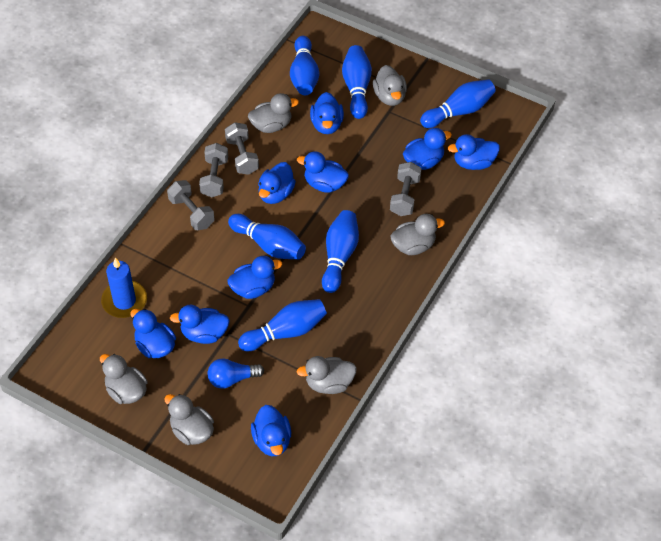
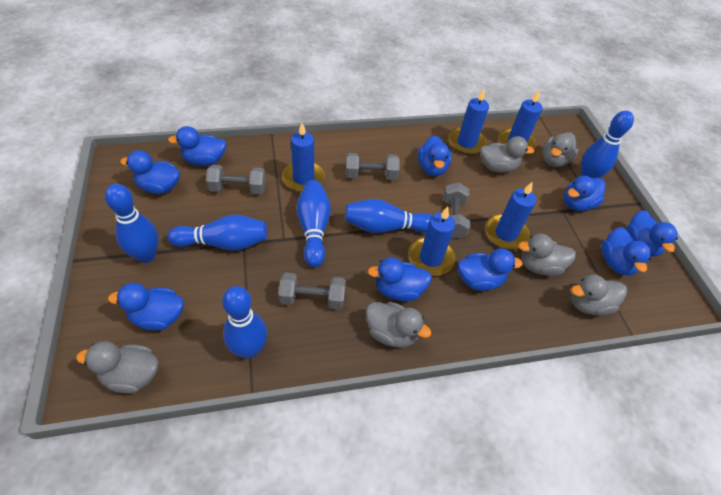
blue candle: [101,258,147,318] = 1 -> [282,123,325,192] [408,207,456,275] [448,89,489,155] [485,182,536,250] [498,91,542,155] = 5
blue light bulb: [207,358,264,389] = 1 -> none = 0

